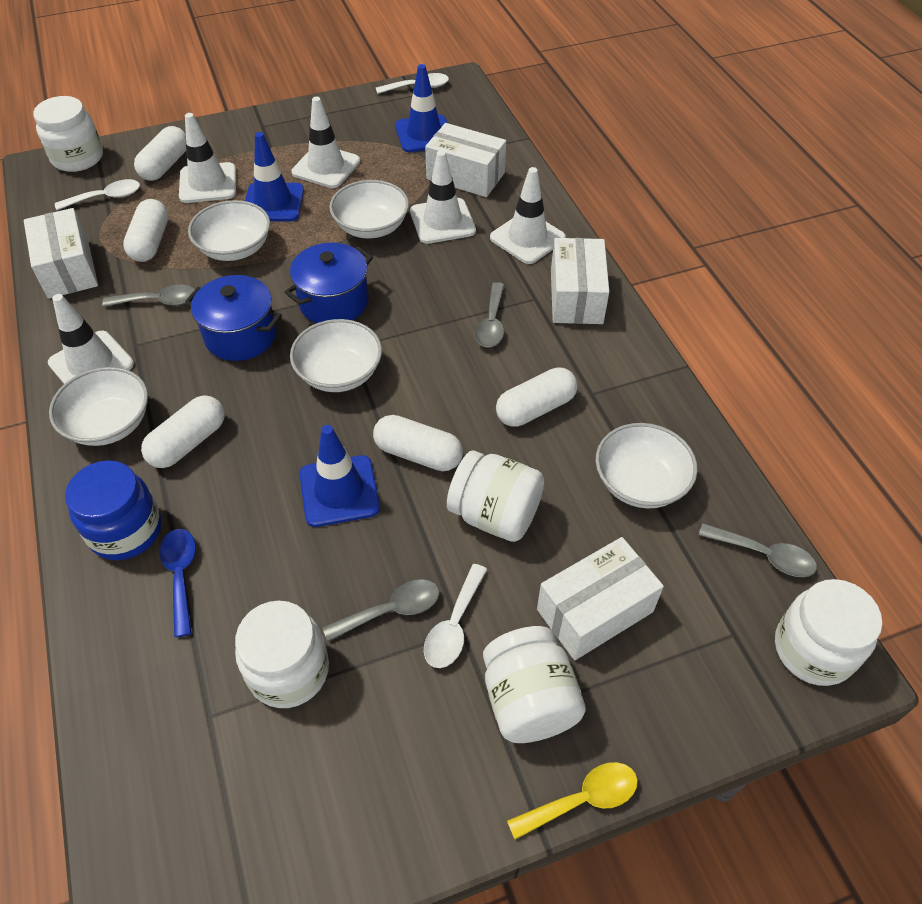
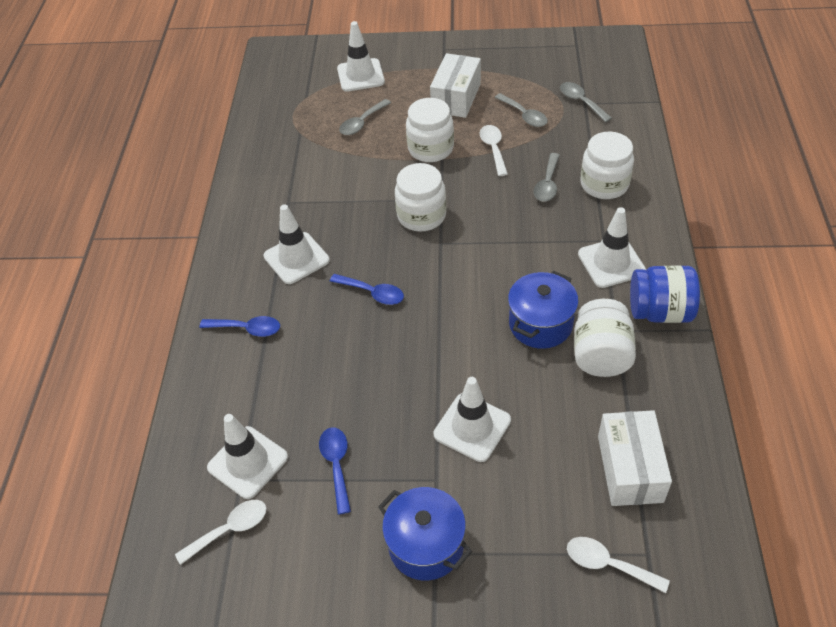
blue spoon: [160,529,196,637] = 1 -> [199,316,280,337] [319,428,351,514] [330,274,404,305] = 3
blue traffic cone: [245,132,304,222] [300,425,380,527] [395,64,447,152] = 3 -> none = 0
white bowl: [49,367,148,446] [188,200,270,261] [290,319,382,392] [329,180,409,238] [596,423,697,508] = 5 -> none = 0
white box: [24,208,98,299] [425,123,506,197] [537,537,664,660] [551,238,609,324] = 4 -> [430,53,481,118] [598,410,672,506] = 2
white capsule: [123,199,169,262] [134,126,186,181] [141,395,225,468] [373,415,463,471] [496,368,578,427] = 5 -> none = 0
white jar: [33,96,103,172] [235,600,329,708] [447,450,544,542] [483,626,586,743] [775,579,882,686] = 5 -> [395,163,446,232] [406,98,454,162] [574,299,636,377] [580,131,634,199] = 4
yellow spoon: [507,762,638,840] = 1 -> none = 0

